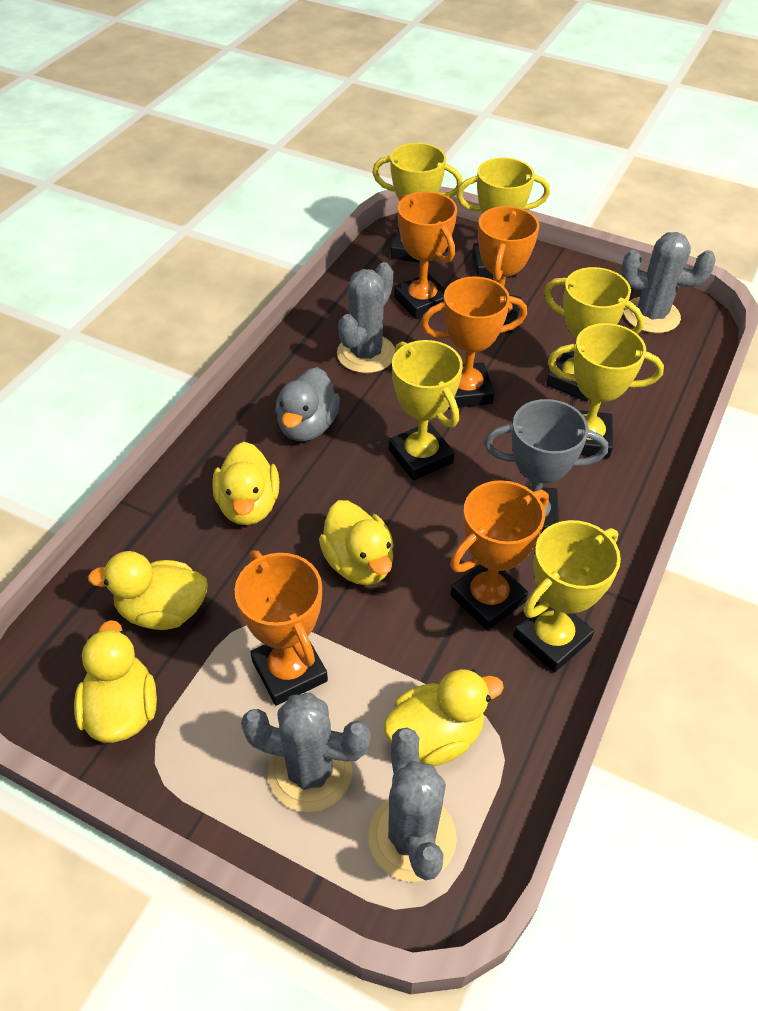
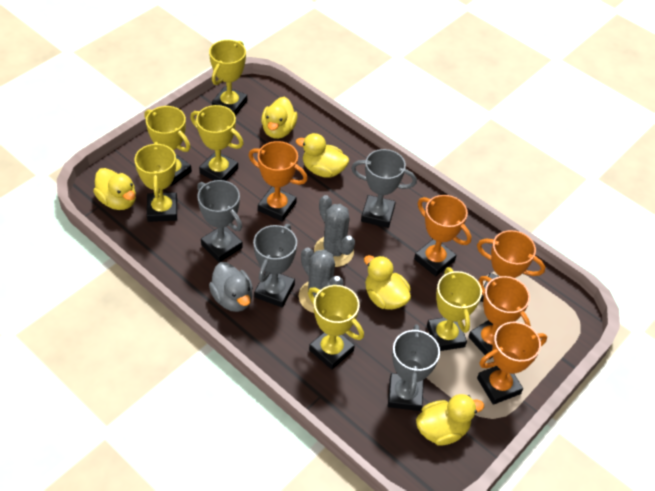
grey cactus: [241,692,371,812] [337,262,395,373] [368,728,457,882] [621,232,716,333] = 4 -> [299,247,344,313] [314,195,355,267] = 2
grey trophy: [484,399,608,533] = 1 -> [197,180,243,263] [253,224,297,308] [351,149,417,228] [388,324,440,411] = 4

